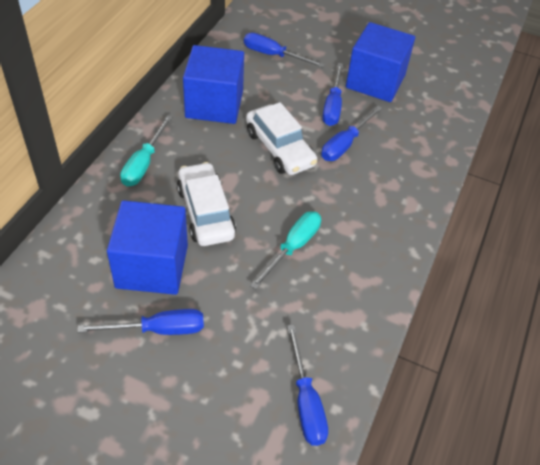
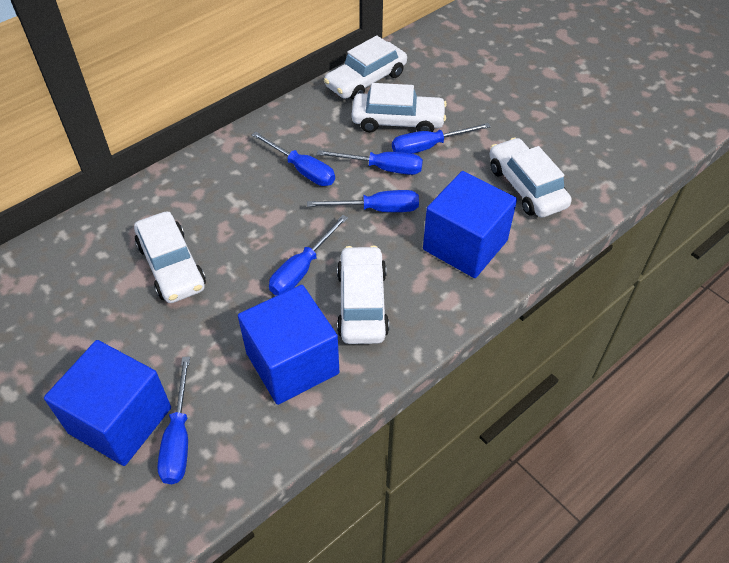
blue screwdriver: [78,309,204,335] [244,33,325,68] [287,324,328,446] [321,106,382,161] [322,63,343,126] = 5 -> [157,357,190,484] [252,132,335,186] [269,215,348,295] [307,190,419,212] [317,150,423,175] [392,123,491,154] = 6
turquoise screwdriver: [120,115,172,187] [250,211,321,289] = 2 -> none = 0
white car: [177,162,236,246] [246,102,317,175] = 2 -> [134,212,206,303] [324,35,407,100] [337,246,389,344] [352,83,447,132] [489,137,572,218] = 5

